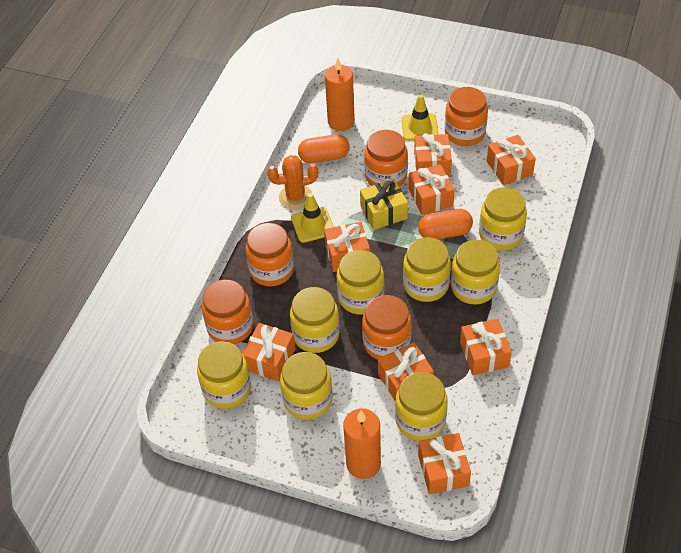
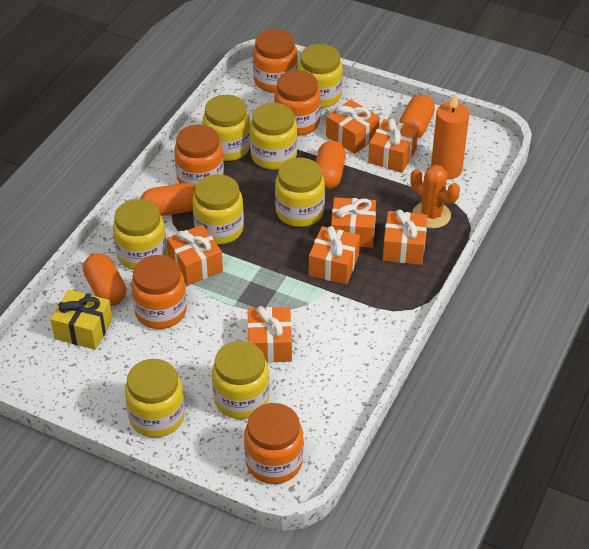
orange candle: [325,58,355,131] [343,408,381,479] = 2 -> [431,94,469,180] = 1
orange capsule: [298,134,349,163] [418,209,473,240] = 2 -> [83,253,126,306] [141,183,195,216] [316,141,346,189] [399,94,435,138] = 4
orange gift: [242,323,295,381] [324,222,370,272] [378,342,434,402] [409,164,455,215] [414,133,452,177] [418,433,471,494] [460,319,512,375] [487,135,536,185] = 8 -> [167,225,223,285] [247,306,292,363] [309,226,360,285] [326,100,380,154] [331,197,376,248] [368,118,418,173] [383,209,427,265] = 7
yellow traffic cone: [291,193,334,243] [401,95,439,141] = 2 -> none = 0

